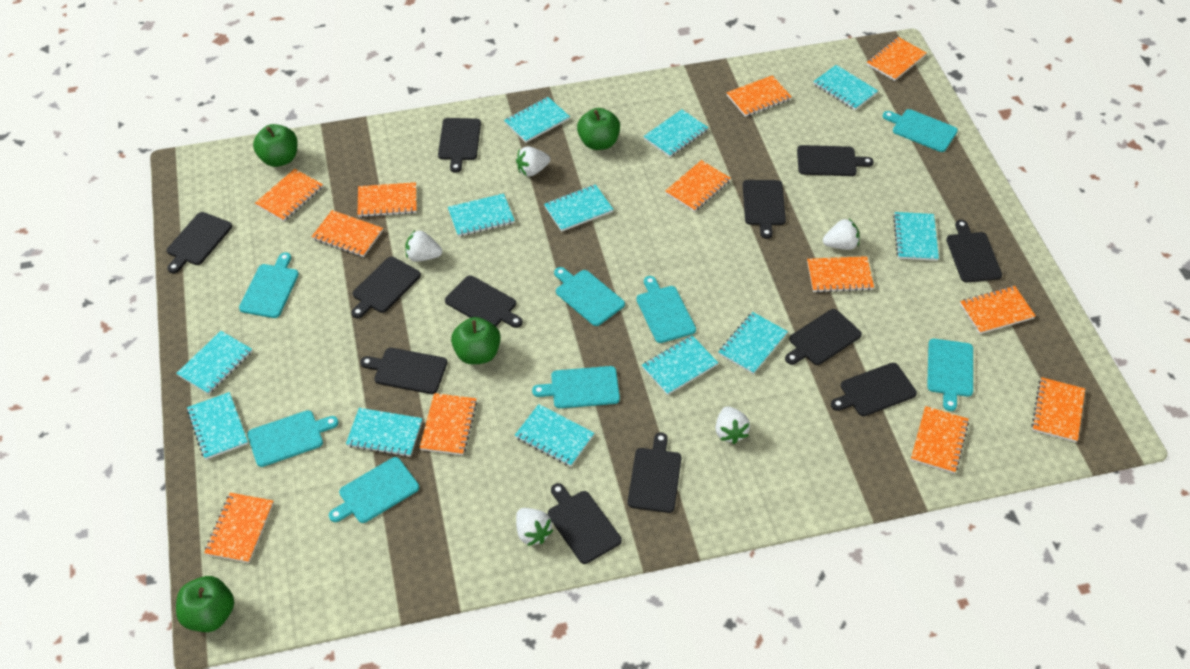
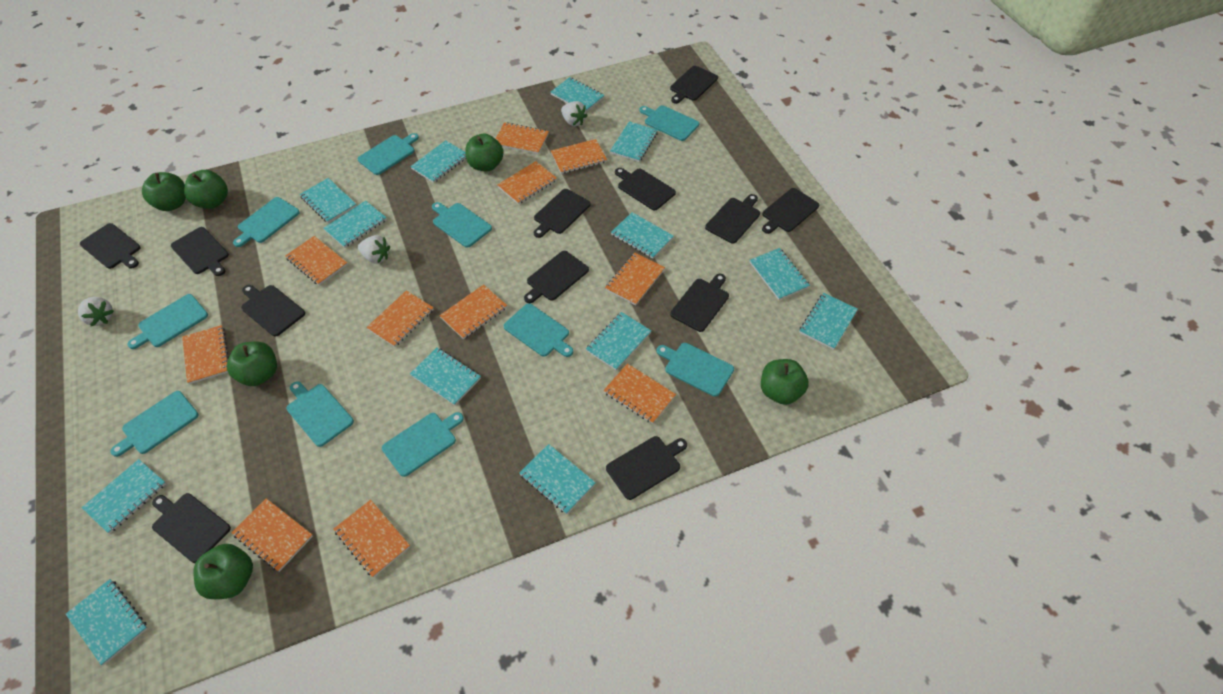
green apple: [176,576,234,632] [253,124,298,167] [451,317,501,364] [577,108,620,150] = 4 -> [142,172,186,211] [184,170,228,209] [193,544,253,599] [227,341,277,386] [465,134,504,171] [761,359,809,405] = 6
orange notebook: [204,493,274,563] [255,169,323,221] [312,210,383,257] [358,182,417,217] [419,393,477,455] [665,160,731,212] [727,75,792,117] [807,256,874,292] [867,37,926,81] [911,406,969,474] [960,286,1036,334] [1031,377,1085,442] = 12 -> [182,325,229,384] [232,498,313,572] [285,236,348,285] [333,500,410,578] [366,291,434,347] [439,284,507,339] [495,122,549,154] [497,161,557,204] [551,139,607,174] [603,364,676,424] [605,252,665,305] = 11
turquoise cutting board: [239,252,299,318] [247,410,338,467] [329,457,419,523] [532,366,620,408] [554,267,625,326] [636,276,696,343] [883,109,958,152] [927,339,973,411] = 8 -> [110,391,199,457] [127,294,208,349] [233,197,300,247] [287,381,354,447] [357,133,419,175] [382,412,464,477] [432,202,492,248] [504,303,573,357] [639,105,699,141] [656,343,734,397] = 10
turquoise notebook: [176,331,252,394] [187,392,248,459] [346,408,423,457] [448,193,515,237] [504,97,570,143] [515,404,594,467] [544,184,614,232] [642,335,718,395] [643,109,708,157] [719,312,788,374] [813,65,878,110] [893,212,939,261] = 12 -> [66,579,148,665] [82,459,166,533] [299,178,357,223] [323,200,387,248] [410,140,466,183] [410,347,481,406] [519,444,596,514] [550,77,604,112] [586,312,651,370] [610,121,658,162] [611,212,674,259] [750,248,810,300] [799,293,858,350] = 13
white strawberry: [406,230,442,262] [516,147,550,177] [516,508,553,546] [716,406,750,444] [823,219,860,250] = 5 -> [78,297,114,326] [358,235,390,263] [561,101,588,126] = 3

